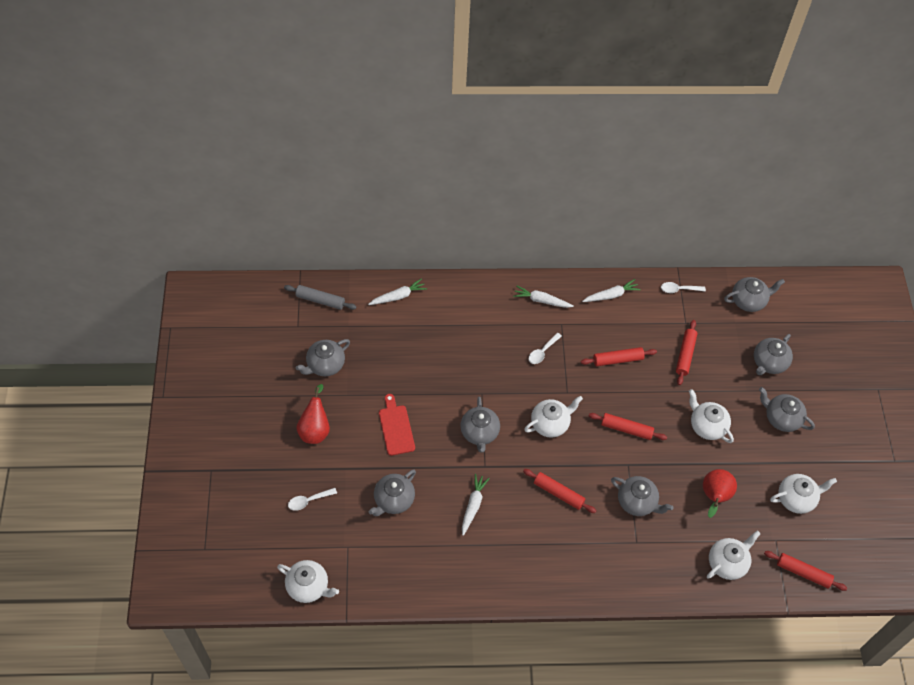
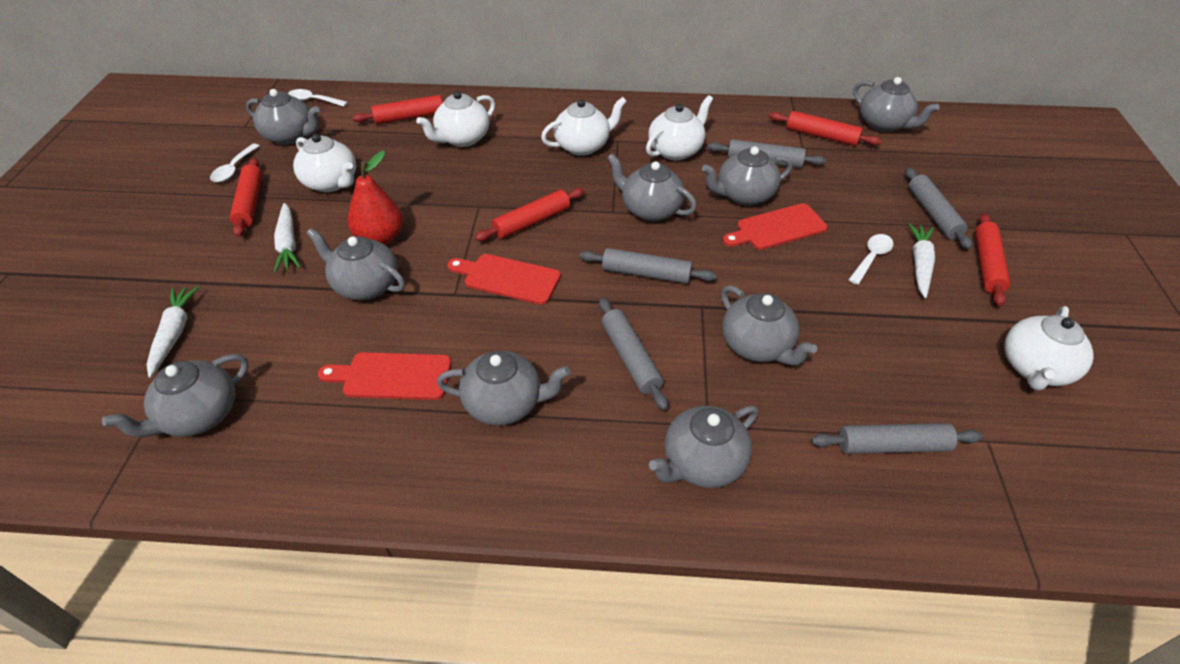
grey rolling pin: [284,285,356,310] = 1 -> [579,248,716,284] [599,298,668,410] [708,139,826,168] [811,423,983,454] [905,167,972,249] = 5
grey teapot: [296,339,350,376] [369,469,416,516] [460,397,500,453] [611,476,673,516] [724,277,785,312] [754,334,793,375] [759,387,815,432] = 7 -> [102,354,249,437] [246,89,320,145] [306,228,405,300] [437,351,571,426] [607,154,697,221] [649,405,758,488] [702,146,792,206] [721,285,817,365] [853,77,940,132] = 9
red cutting board: [379,394,415,456] = 1 -> [318,352,451,400] [447,254,561,305] [723,203,828,250] = 3
red pear: [296,384,330,444] [703,469,737,518] = 2 -> [348,151,403,245] = 1
white carrot: [368,278,427,305] [462,474,490,536] [513,285,574,308] [582,279,641,302] = 4 -> [147,286,199,378] [274,203,301,273] [908,223,935,298] = 3

